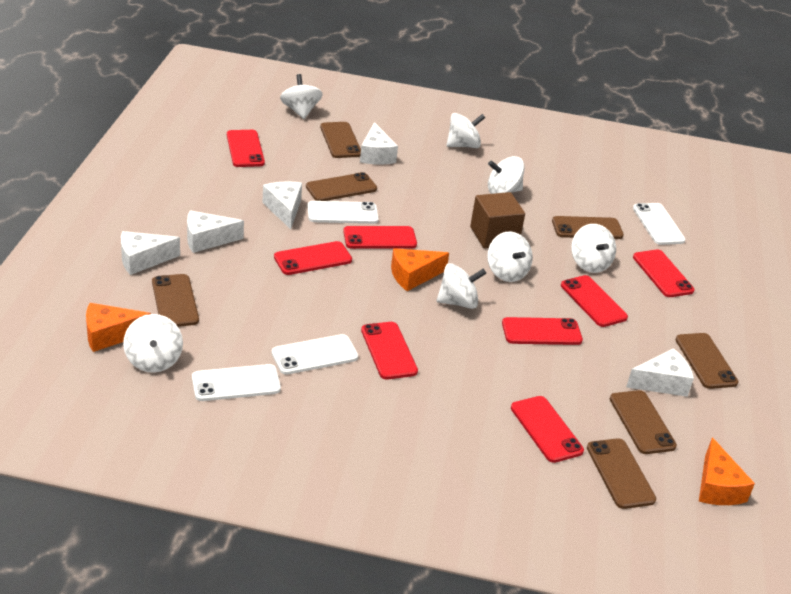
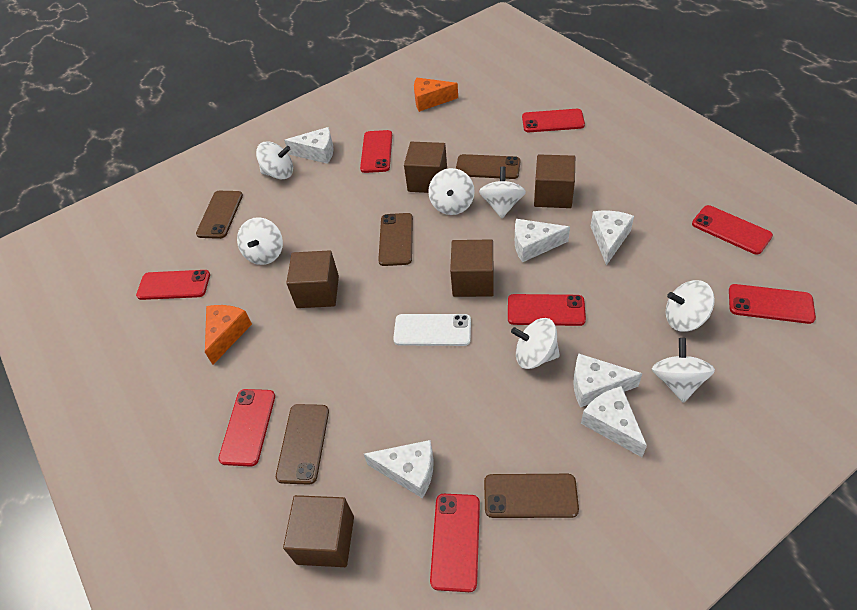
brown cube: [470,192,525,249] = 1 -> [283,495,354,567] [286,250,339,308] [404,142,447,193] [450,239,494,297] [534,155,575,208] = 5
brown phone: [152,274,199,327] [306,172,377,201] [320,122,361,158] [552,216,624,239] [587,438,656,509] [610,390,677,454] [675,333,739,389] = 7 -> [196,191,243,239] [276,404,329,485] [378,213,413,266] [456,154,520,179] [484,474,579,518] = 5
orange cheese: [86,303,151,352] [391,248,449,291] [699,437,755,505] = 3 -> [205,305,252,365] [414,78,458,112] = 2
white cheese: [121,231,180,275] [187,210,244,253] [262,181,302,229] [360,122,398,165] [626,348,694,397] = 5 -> [284,127,333,164] [364,440,434,499] [515,219,570,262] [573,353,643,408] [581,386,647,457] [590,211,634,265] = 6
white phone: [192,364,281,401] [272,334,358,375] [308,201,379,224] [633,203,685,245] = 4 -> [393,314,471,346] = 1

